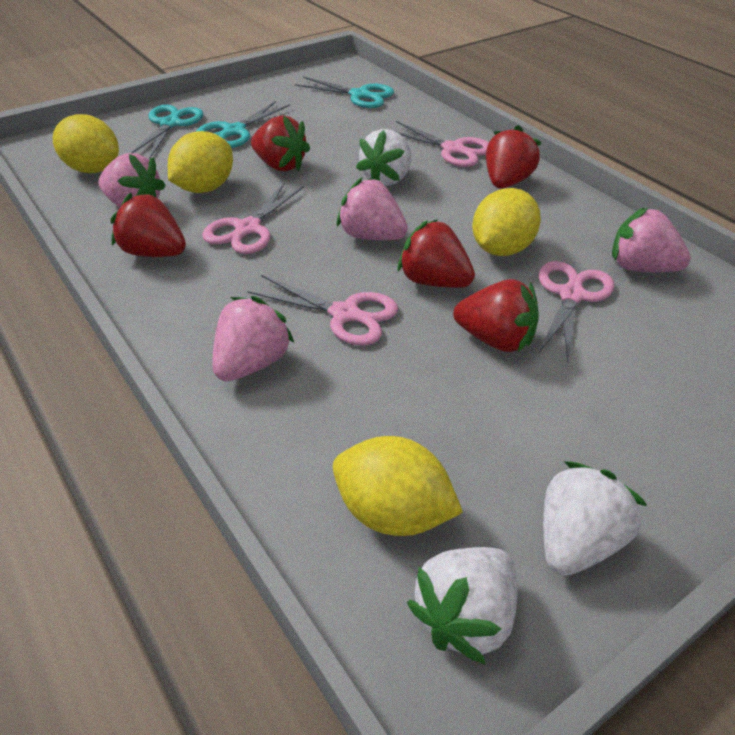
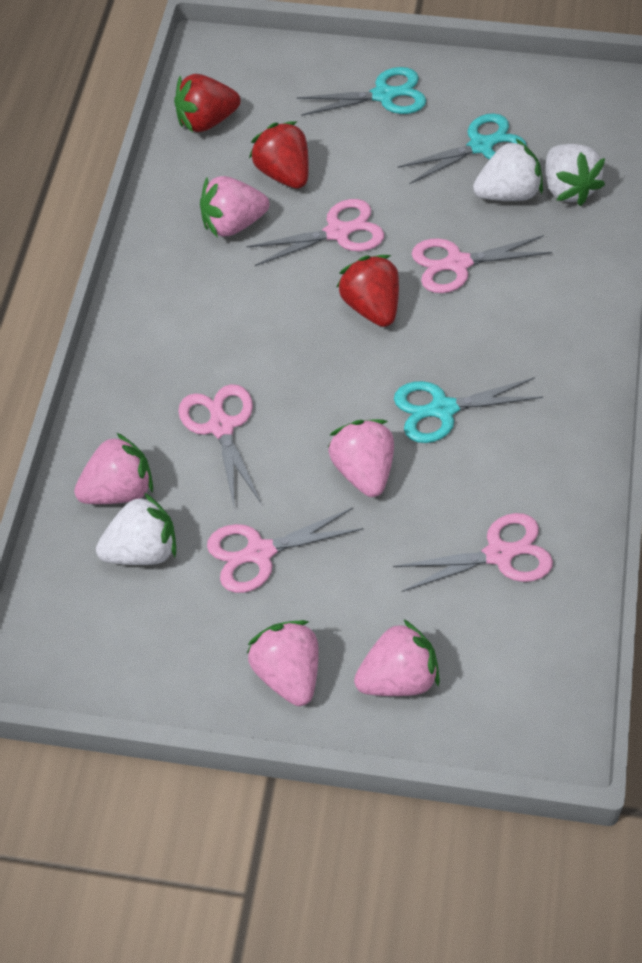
pink scissors: [202,182,304,254] [247,275,398,346] [395,121,489,167] [538,261,614,361] = 4 -> [178,384,261,506] [207,508,364,593] [246,199,384,266] [393,513,553,592] [412,235,552,293] = 5
pink strawberry: [98,153,166,208] [212,296,294,381] [337,177,408,240] [612,207,691,272] = 4 -> [74,433,153,504] [200,176,269,238] [247,620,319,706] [327,419,394,497] [354,619,440,696] = 5
red strawberry: [111,193,186,257] [251,116,310,171] [398,220,475,288] [453,279,539,352] [486,125,542,189] = 5 -> [174,74,241,132] [249,121,309,189] [336,255,399,327] = 3
yellow lemon: [53,114,119,173] [168,131,233,193] [333,436,463,536] [472,188,541,256] = 4 -> none = 0

